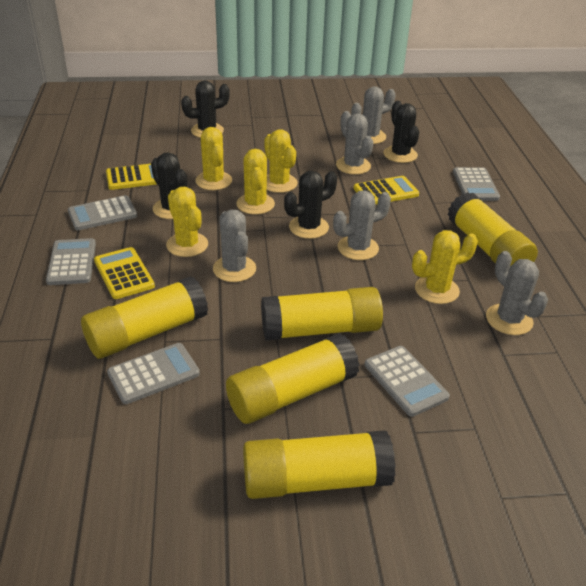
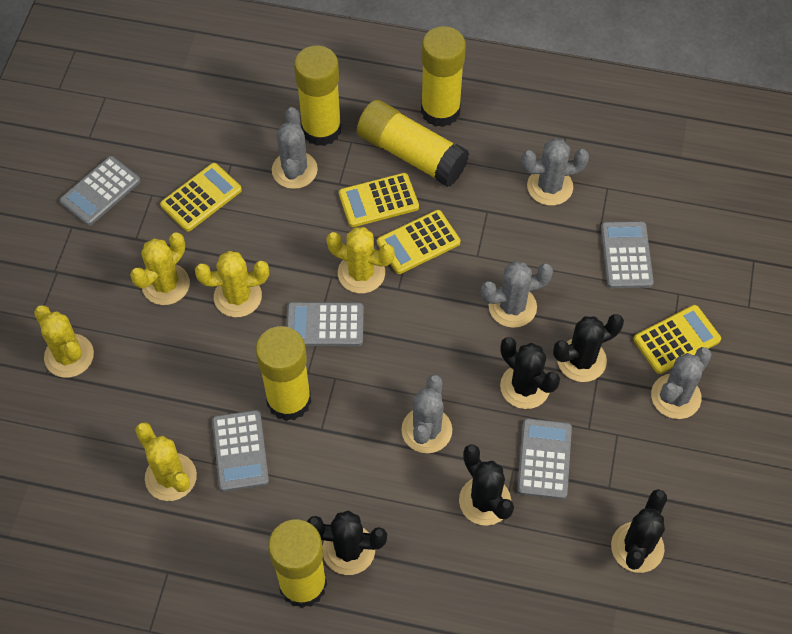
black cactus: [151,153,187,219] [181,81,230,138] [284,171,337,239] [384,101,419,163] = 4 -> [307,510,387,575] [459,444,514,526] [500,337,560,409] [553,314,624,382] [611,489,667,573] = 5
yellow calculator: [94,247,155,299] [106,164,157,190] [354,176,419,204] = 3 -> [160,163,242,231] [339,173,419,227] [377,210,460,274] [634,305,721,374] = 4

